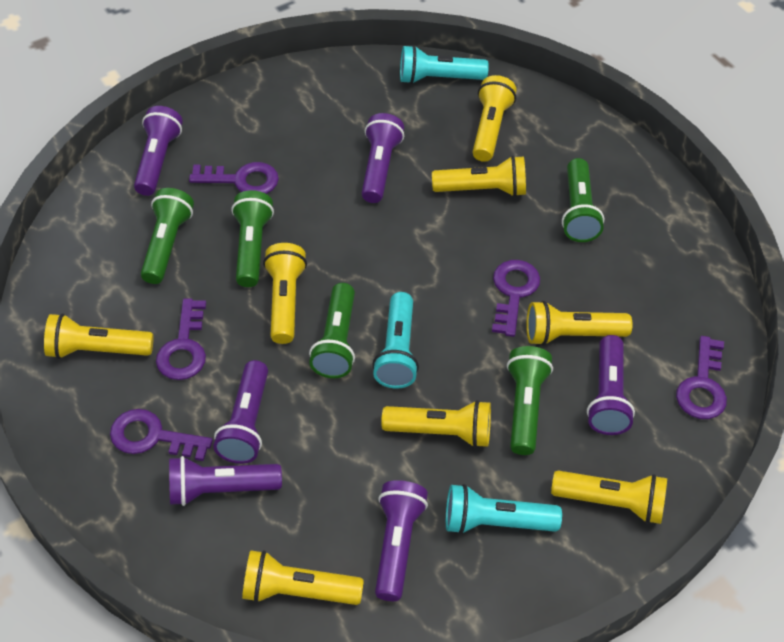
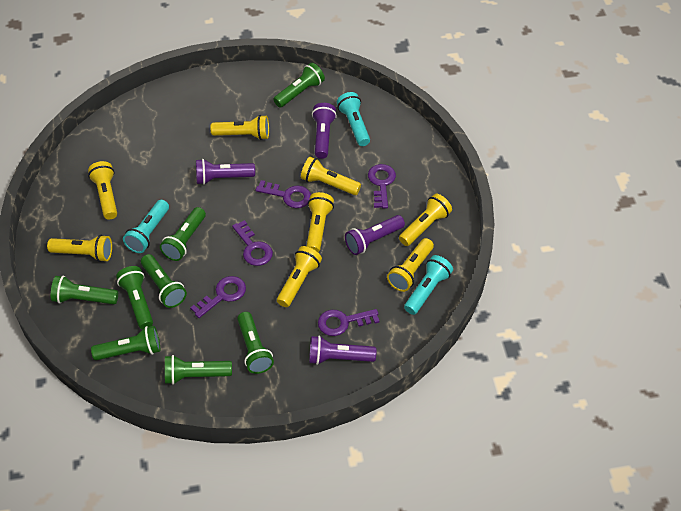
green flashlight: [141,188,194,284] [231,190,274,287] [309,283,355,378] [507,346,553,455] [562,158,604,242] = 5 -> [51,276,118,304] [91,326,160,360] [116,266,153,329] [141,254,187,308] [160,207,206,261] [165,355,232,385] [237,312,274,374] [273,63,325,107] = 8
purple flashlight: [134,106,183,196] [169,456,282,506] [213,360,268,464] [361,113,404,203] [375,480,428,601] [587,335,635,435] = 6 -> [196,159,255,185] [309,336,376,365] [312,103,337,159] [345,215,405,255] = 4

